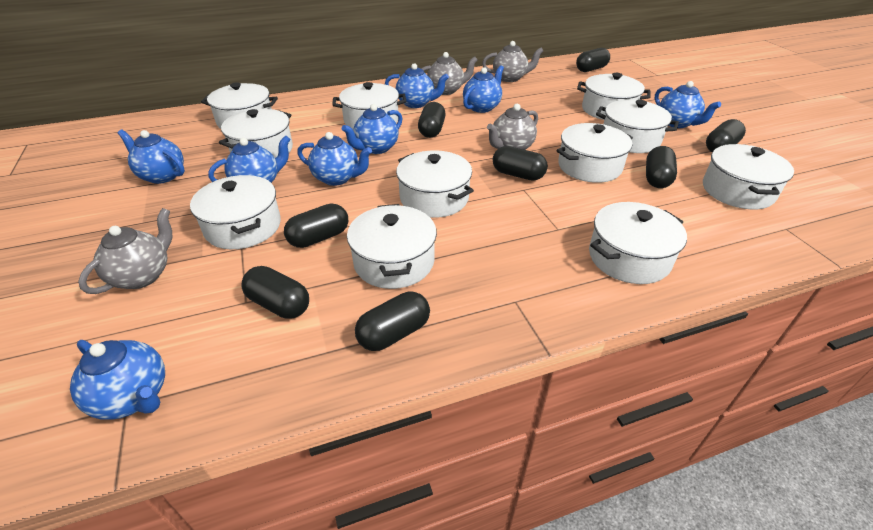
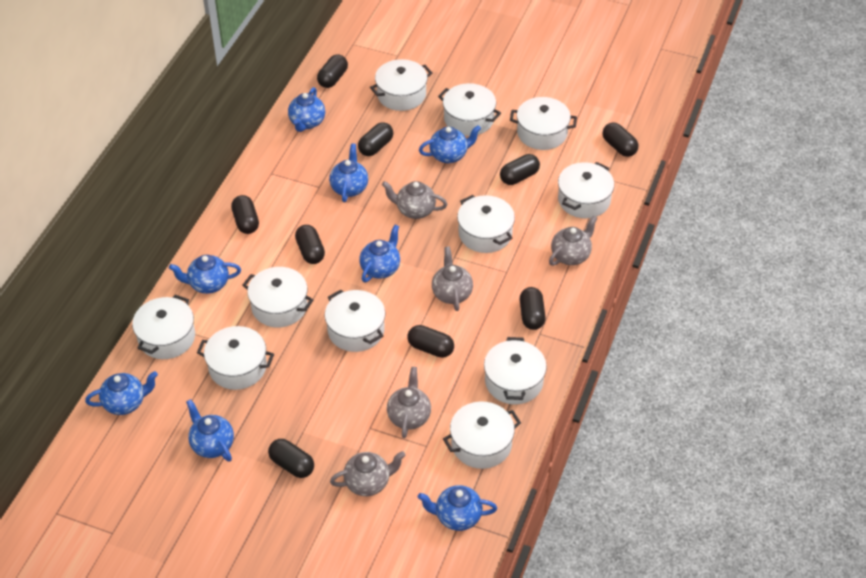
black capsule: [241,266,309,319] [284,203,348,248] [355,292,430,351] [418,102,445,138] [493,146,548,181] [576,48,610,72] [646,146,677,188] [706,119,746,152] = 8 -> [231,195,259,234] [268,439,314,478] [295,225,325,264] [317,54,348,88] [358,122,393,156] [408,325,454,358] [500,154,540,185] [520,287,546,330] [603,122,638,157] = 9
grey teapot: [78,208,173,294] [421,52,477,95] [482,41,543,82] [487,104,538,150] = 4 -> [330,451,405,496] [382,181,447,219] [387,367,431,438] [432,246,473,311] [549,215,597,266] = 5

